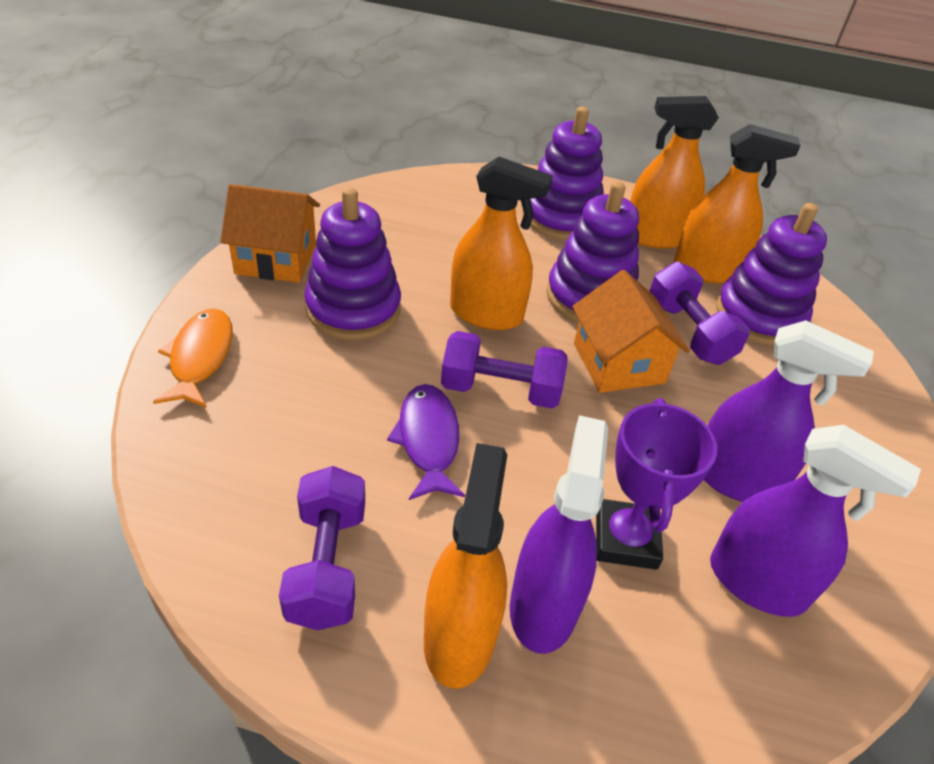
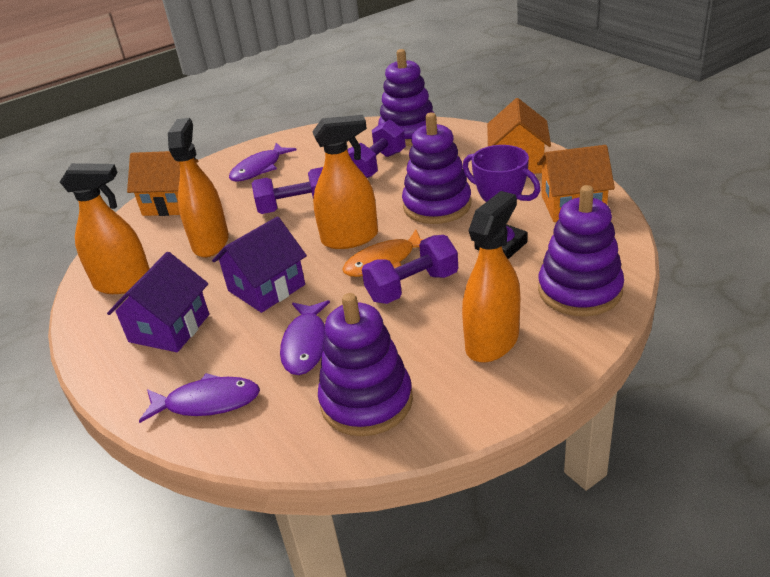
orange house: [220,184,320,283] [572,270,690,393] = 2 -> [127,151,198,216] [487,98,551,174] [537,145,615,222] = 3
purple fish: [387,384,465,500] = 1 -> [139,373,260,423] [229,143,297,182] [280,300,330,375] = 3
purple house: none = 0 -> [107,252,209,352] [212,216,307,313] = 2
purple spray bottle: [510,415,608,654] [703,320,874,502] [710,425,921,617] = 3 -> none = 0

